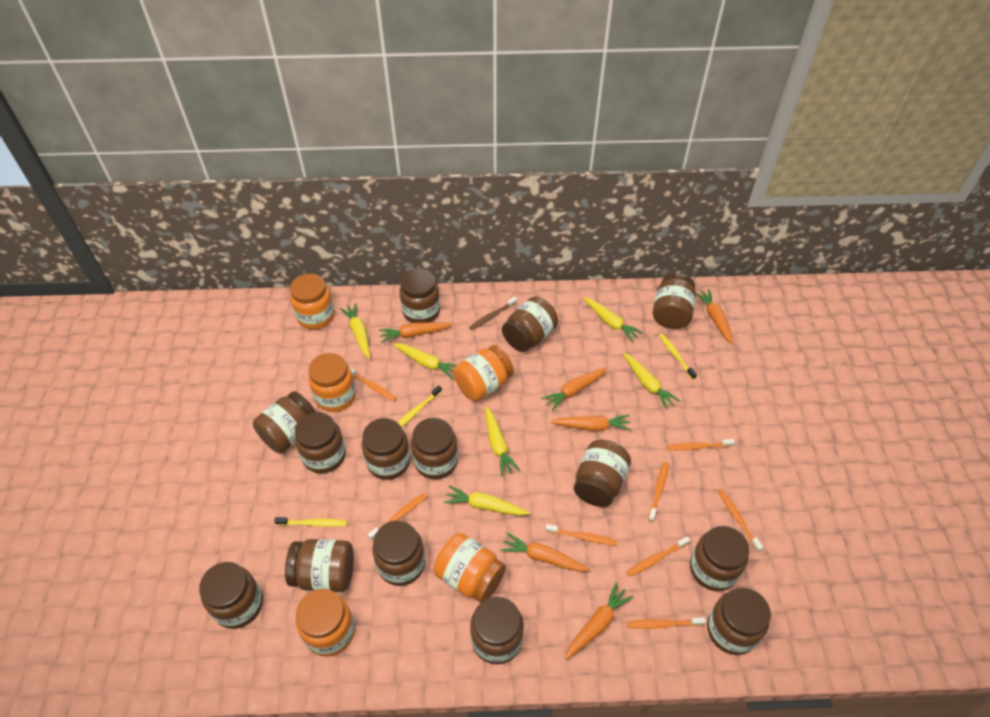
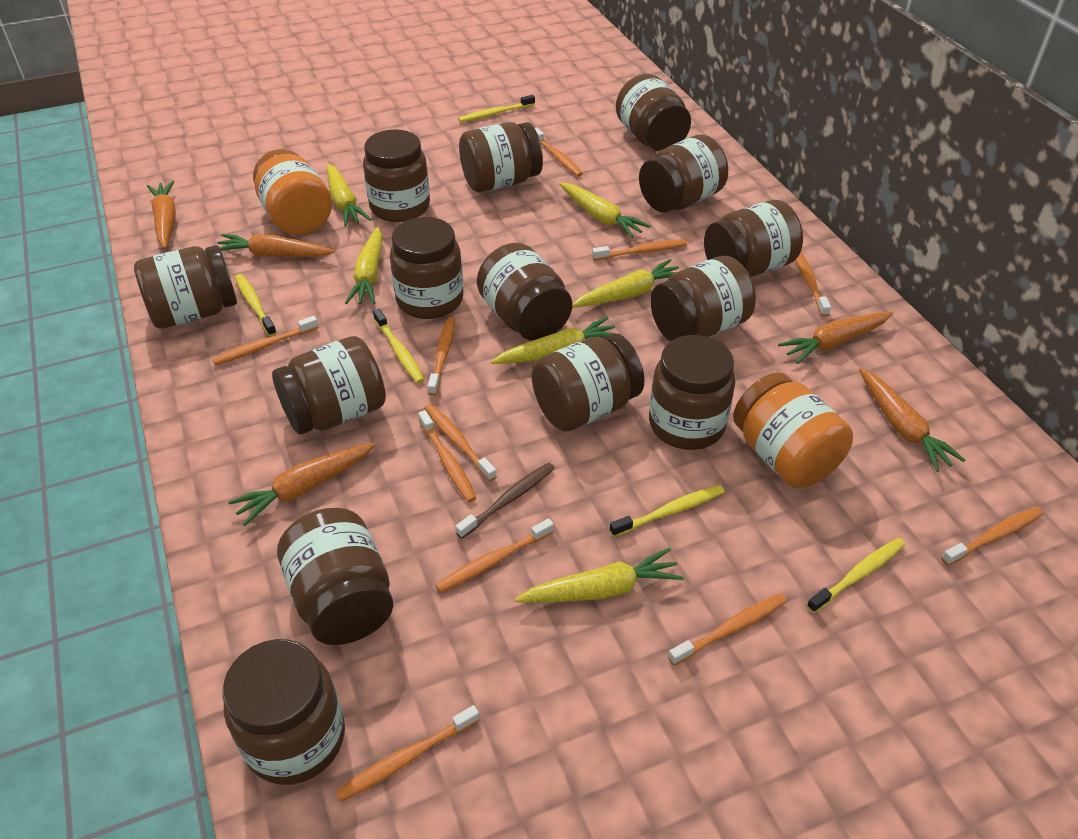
orange carrot: [379,322,452,343] [501,532,590,571] [541,367,607,411] [550,414,631,431] [565,582,634,660] [696,289,734,344] = 6 -> [147,181,176,249] [217,234,335,257] [228,442,376,526] [778,312,893,364] [859,368,965,472] = 5
orange jar: [290,274,335,330] [296,589,355,657] [308,353,356,412] [434,533,506,603] [453,345,514,402] = 5 -> [253,149,332,235] [733,373,853,488] = 2
orange toothbrush: [350,367,397,401] [368,493,427,540] [545,524,617,546] [626,537,690,577] [627,618,706,629] [648,462,669,522] [667,439,735,450] [718,489,763,552] = 8 -> [212,316,318,365] [335,705,480,802] [418,410,476,502] [424,404,497,481] [428,317,455,396] [436,518,554,593] [535,128,583,176] [592,240,687,261] [668,594,787,665] [795,253,831,317] [941,507,1043,566] = 11
yellow toothbrush: [274,517,347,527] [398,385,442,427] [659,333,697,380] = 3 -> [235,274,277,336] [373,309,425,383] [458,95,535,122] [610,485,725,537] [807,538,905,613] = 5

